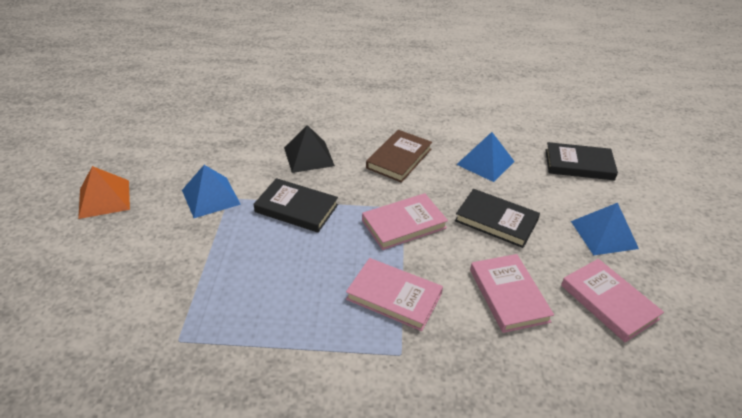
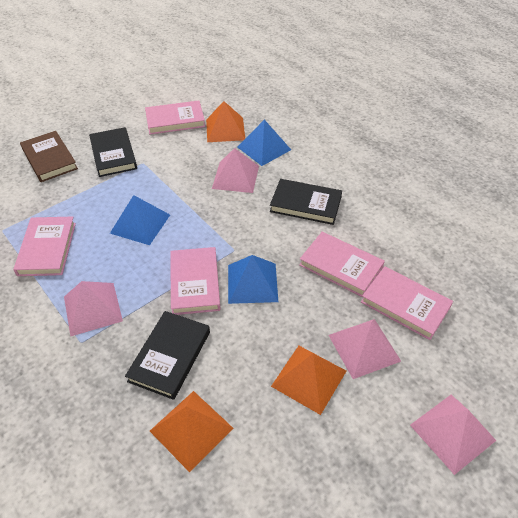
black pyramid: [284,125,335,173] = 1 -> none = 0
orange pyramid: [78,166,130,219] = 1 -> [150,391,234,472] [206,101,245,142] [271,346,346,415] = 3
pink book: [346,258,443,331] [362,193,448,250] [470,254,554,333] [561,259,664,342] = 4 -> [13,217,76,276] [145,101,205,135] [170,247,221,315] [299,232,385,297] [361,266,453,340] = 5
pink pyramid: none = 0 -> [64,281,123,336] [212,148,259,193] [329,319,401,379] [410,395,496,475] = 4

